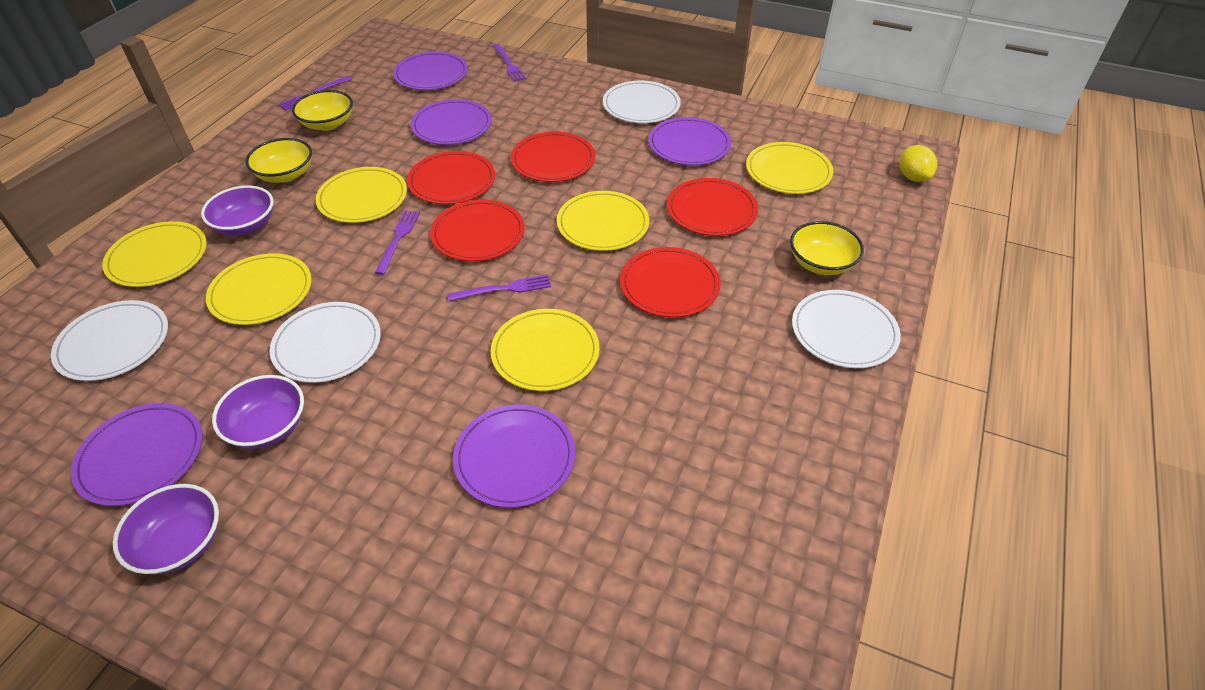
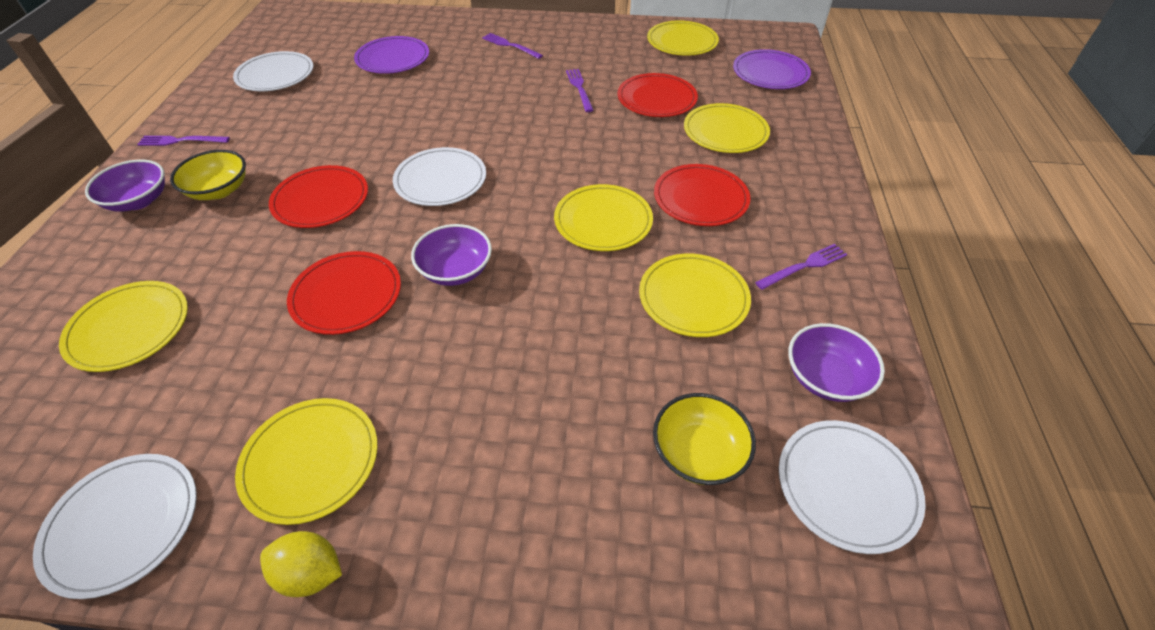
purple plate: [71,403,203,506] [393,52,468,90] [411,99,492,145] [453,404,575,508] [648,117,732,165] = 5 -> [354,36,429,74] [733,49,811,89] = 2
red plate: [407,151,495,204] [430,200,525,261] [511,132,595,182] [620,247,721,317] [667,178,758,236] = 5 -> [269,165,368,228] [287,251,401,335] [618,73,698,117] [654,164,750,226] = 4
yellow bowl: [245,138,312,183] [292,90,353,131] [790,221,864,275] = 3 -> [170,150,246,200] [653,393,756,485] = 2

